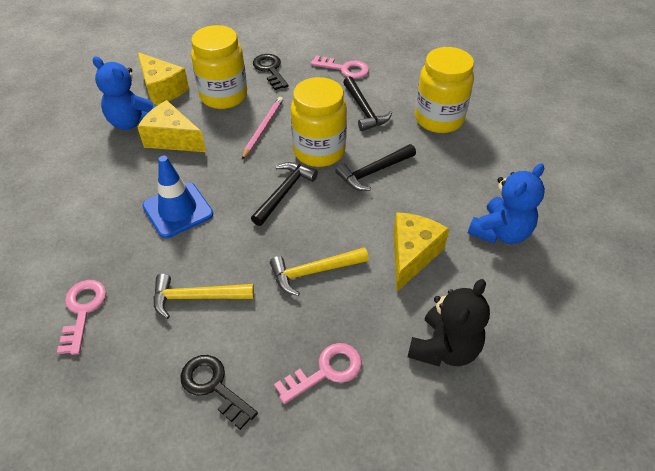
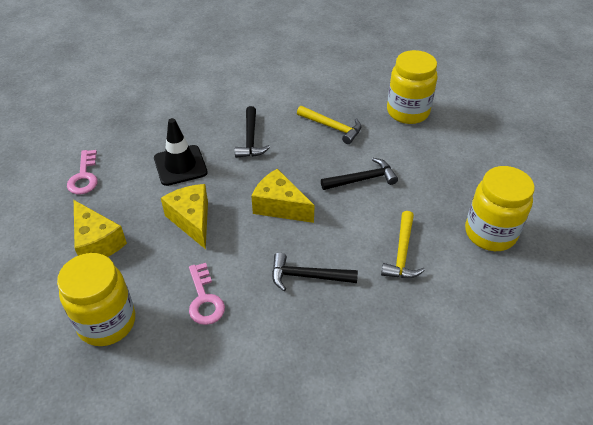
black key: [180,355,258,430] [253,54,289,90] = 2 -> none = 0
black teddy bear: [408,279,490,367] = 1 -> none = 0
black traffic cone: none = 0 -> [154,118,208,186] = 1
blue teddy bear: [93,56,156,130] [468,163,545,244] = 2 -> none = 0
blue traffic cone: [142,156,213,238] = 1 -> none = 0
pink key: [57,280,107,355] [274,343,362,404] [311,56,369,79] = 3 -> [67,150,98,194] [189,263,225,325] = 2
pink pencil: [242,97,283,159] = 1 -> none = 0

